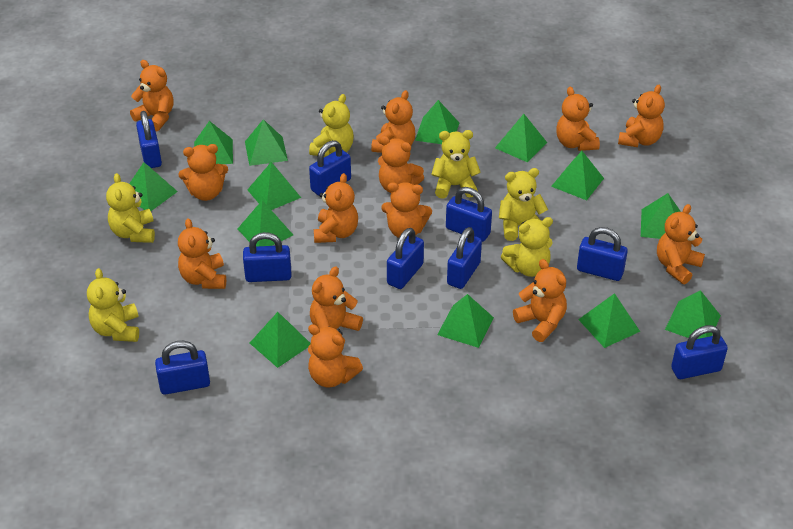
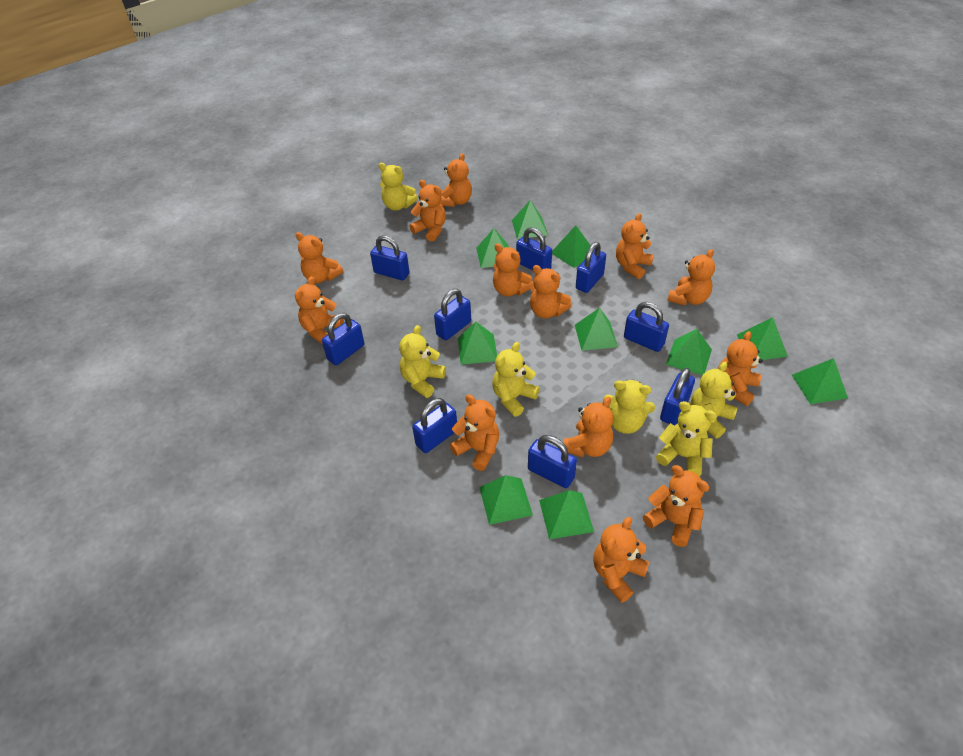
green pyramid: [129,162,178,211] [194,121,233,164] [238,200,293,246] [245,119,288,166] [247,162,301,210] [250,312,311,368] [415,100,459,144] [437,294,494,348] [495,114,547,162] [551,151,604,200] [578,293,640,348] [641,193,681,239] [665,290,721,339] = 13 -> [458,322,497,365] [476,228,508,268] [479,475,533,525] [512,200,548,239] [539,490,594,539] [552,225,591,268] [575,308,618,351] [666,329,712,375] [737,317,788,360] [792,358,848,404] = 10

